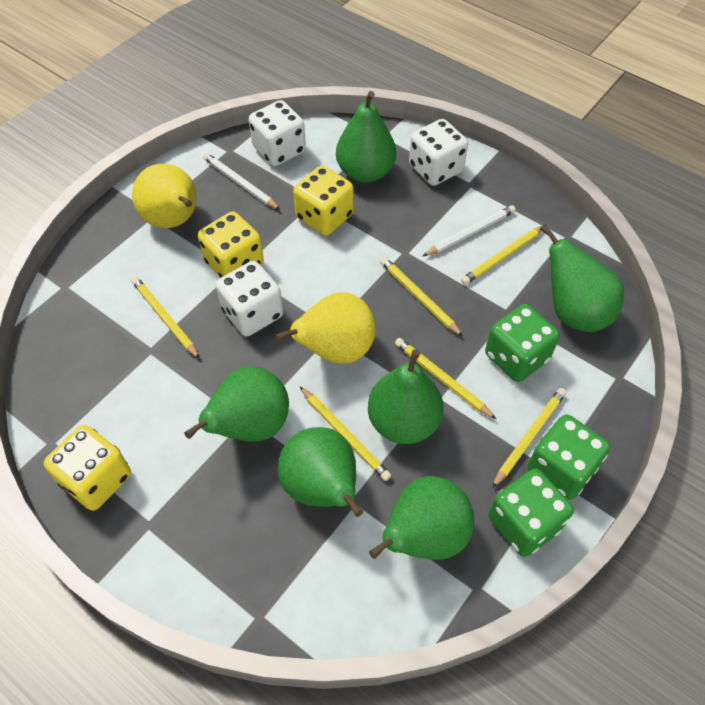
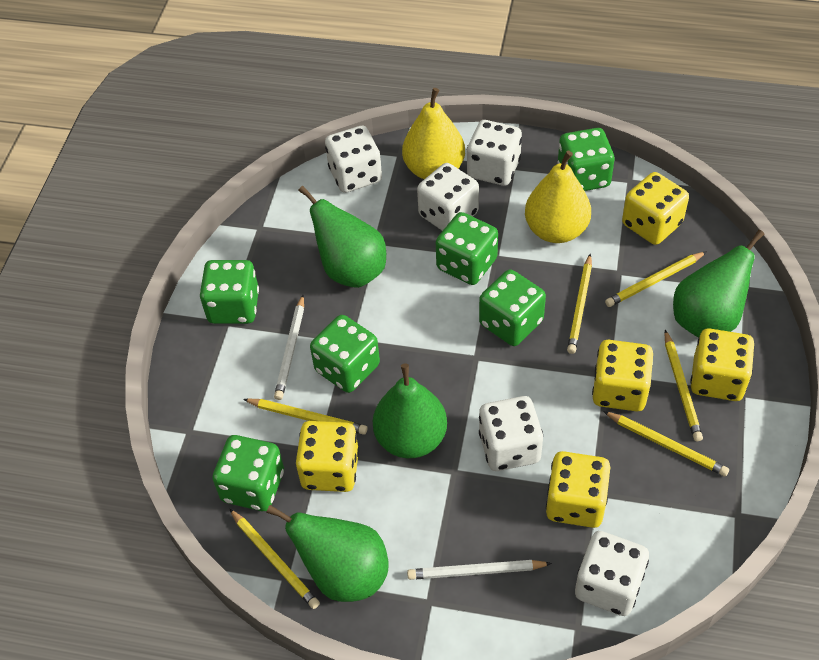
green dice: [485,304,560,382] [488,469,574,557] [528,414,610,500] = 3 -> [200,260,259,324] [212,435,284,511] [310,315,380,393] [436,212,498,285] [479,270,546,346] [558,128,614,191] = 6
green pear: [184,366,289,442] [278,427,363,517] [336,91,396,183] [368,350,444,444] [369,476,474,560] [540,224,624,332] = 6 -> [266,505,388,602] [298,186,386,288] [373,363,447,458] [673,230,764,338] = 4
white dice: [216,261,283,336] [249,100,306,166] [409,119,468,186] = 3 -> [325,126,382,193] [417,163,479,231] [467,120,522,186] [479,396,543,471] [575,531,649,616] = 5
yellow dice: [44,425,131,511] [198,211,264,278] [293,165,353,236] = 3 -> [296,421,359,492] [546,451,610,528] [592,340,653,411] [622,172,689,245] [690,328,755,401] = 5

